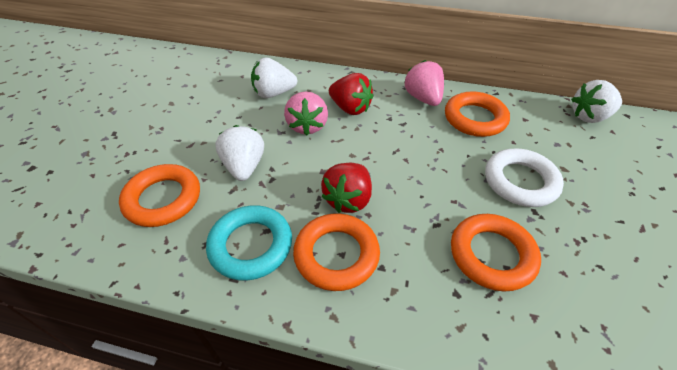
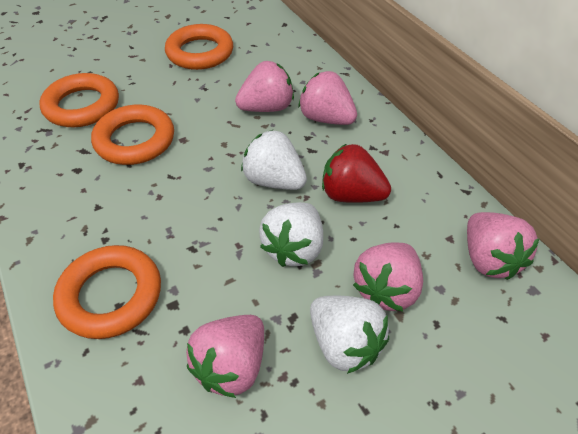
pink strawberry: [284,91,328,135] [405,60,444,106] = 2 -> [186,315,264,398] [235,61,294,112] [298,71,357,125] [353,242,423,311] [467,212,540,280] = 5
red strawberry: [321,163,372,213] [329,73,374,115] = 2 -> [322,144,391,203] = 1
turquoise ring: [206,205,292,281] = 1 -> none = 0
white ring: [485,148,564,207] = 1 -> none = 0

